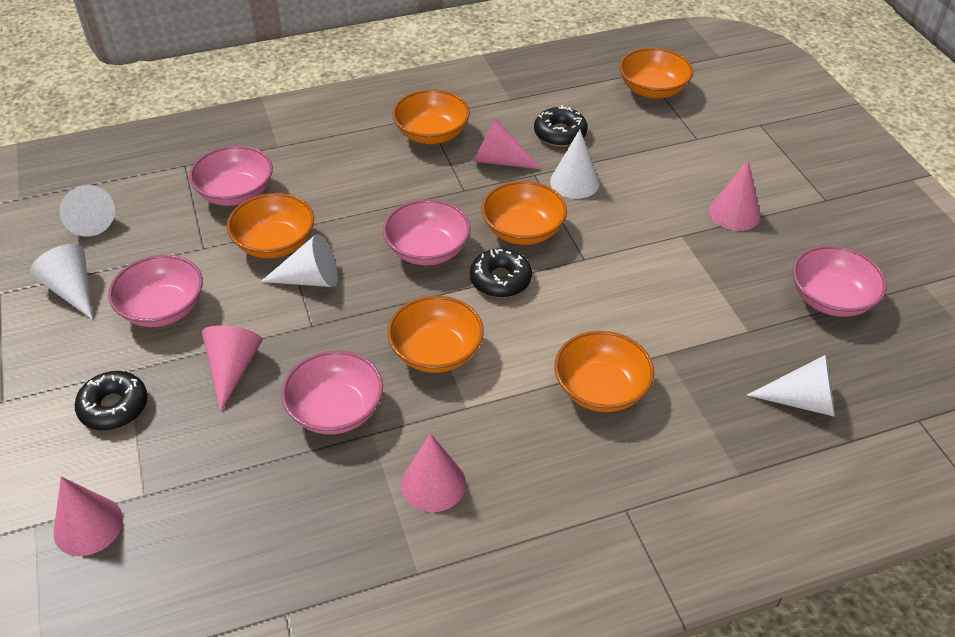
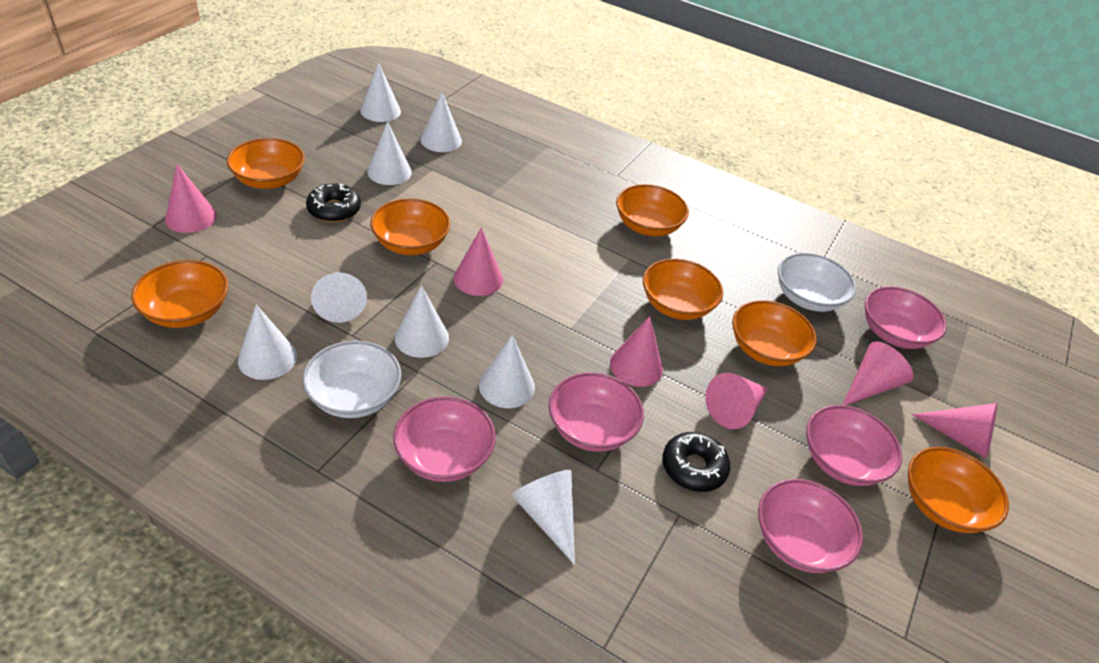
black donut: [75,371,148,430] [470,248,532,298] [534,105,588,147] = 3 -> [306,183,361,222] [662,432,730,492] = 2
orange bowl: [227,193,314,259] [387,296,484,373] [392,89,470,144] [481,181,567,245] [554,331,654,412] [619,48,693,99] = 6 -> [131,260,228,328] [227,138,305,189] [370,198,451,255] [616,184,689,236] [643,259,723,320] [732,300,817,366] [908,447,1009,533] = 7
pink cone: [54,476,123,556] [202,325,262,412] [401,433,466,512] [473,117,542,170] [709,161,761,231] = 5 -> [165,164,217,233] [454,227,503,296] [610,316,663,387] [706,373,768,429] [843,342,913,405] [912,403,997,458] = 6
white bowl: none = 0 -> [302,341,402,418] [778,253,856,312] = 2
white cone: [30,244,93,320] [60,185,115,237] [260,234,338,287] [550,129,600,199] [747,355,835,417] = 5 -> [238,305,297,380] [311,272,367,323] [361,62,401,122] [367,122,412,185] [395,285,449,358] [421,92,462,152] [479,335,535,408] [512,470,575,565] = 8

